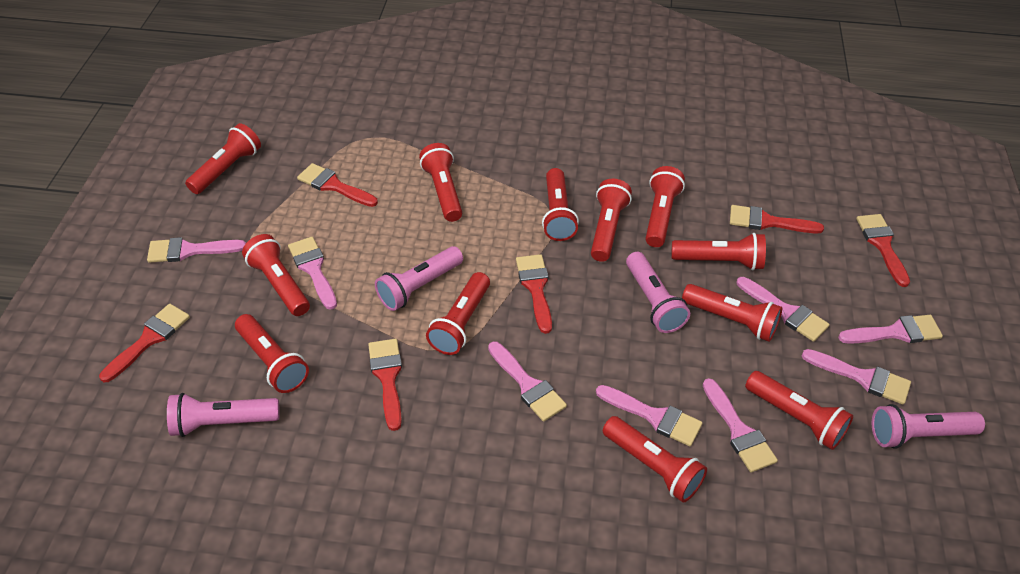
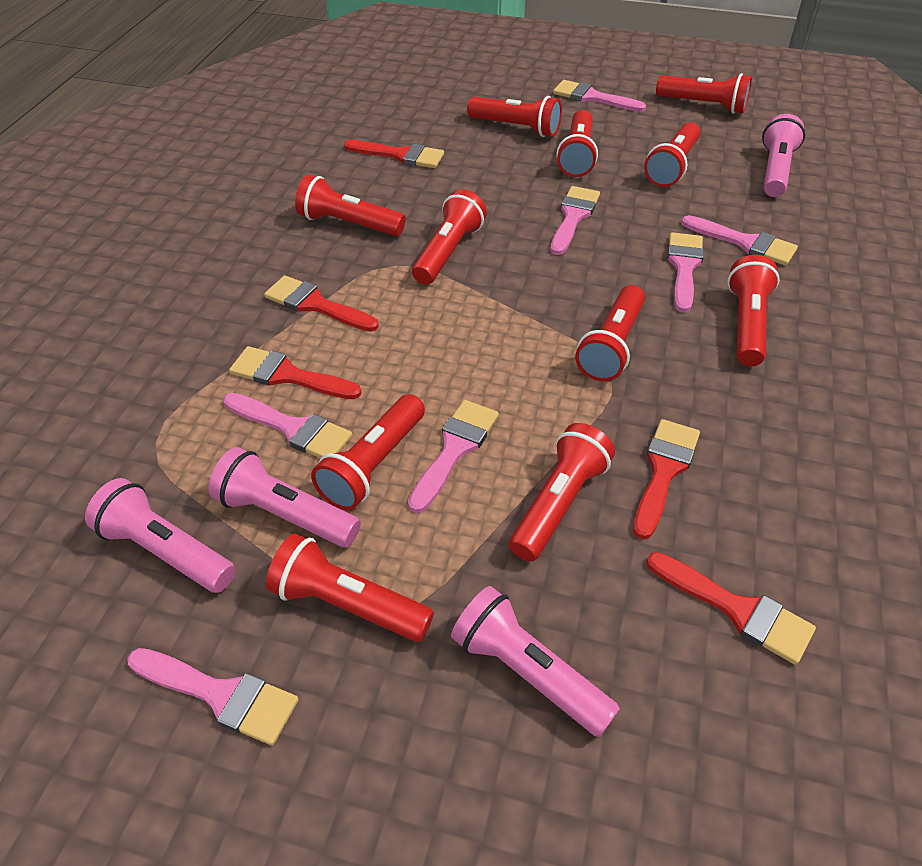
pink brush: [147,237,246,263] [288,237,337,310] [488,341,567,422] [596,385,702,446] [703,378,778,472] [737,277,829,342] [802,349,911,405] [838,315,943,344] = 8 -> [127,648,299,745] [223,393,352,458] [408,400,499,513] [550,186,600,255] [553,80,646,112] [667,232,704,313] [681,215,798,265] = 7
red brush: [99,304,190,382] [297,163,378,207] [368,339,402,431] [516,254,552,334] [730,205,824,233] [856,214,910,287] = 6 -> [229,346,362,399] [264,275,379,332] [344,140,444,168] [633,419,700,539] [646,552,816,665] = 5
red flashlight: [185,123,261,194] [235,314,309,393] [242,234,310,316] [419,143,462,222] [426,272,490,355] [542,168,579,241] [591,179,632,262] [603,416,707,503] [646,166,685,247] [672,233,766,270] [682,284,782,342] [745,371,853,450] = 12 -> [266,534,434,642] [295,175,406,236] [311,394,425,510] [412,189,487,285] [467,96,562,137] [509,423,615,562] [556,110,598,177] [575,285,645,381] [644,122,701,187] [656,73,752,114] [727,255,780,367] = 11

